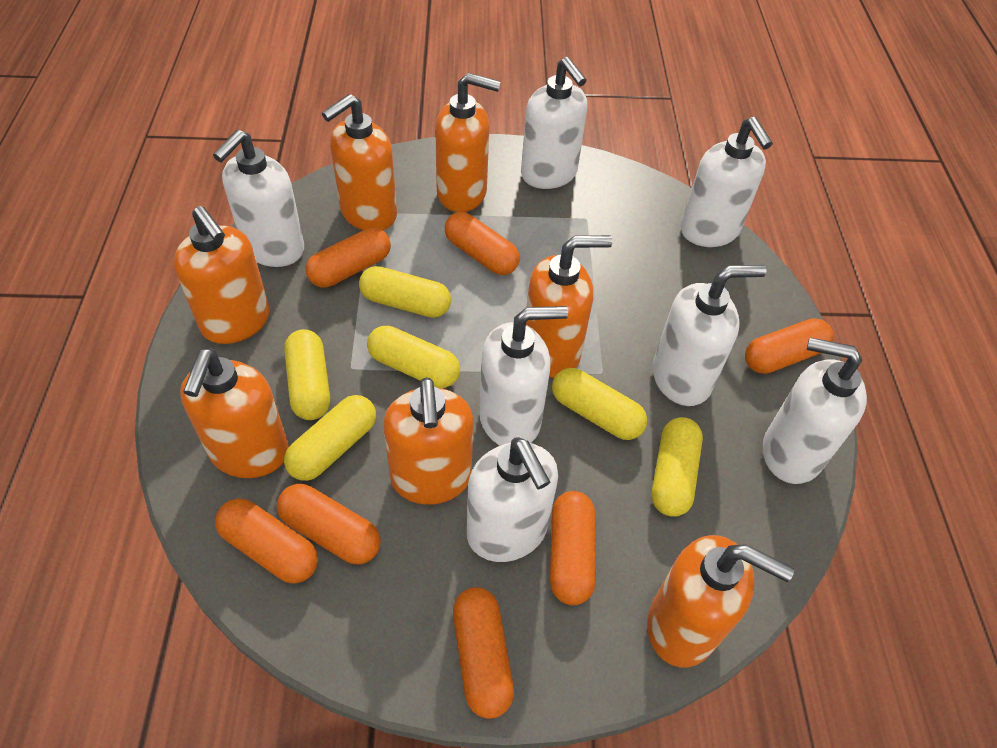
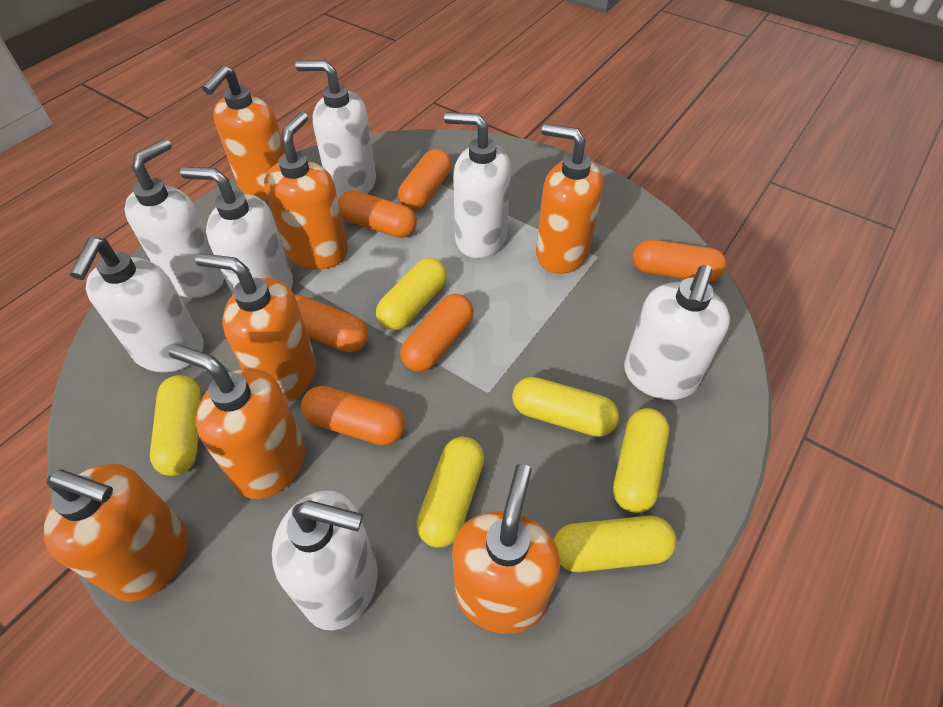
orange capsule: [215,499,318,584] [277,484,381,564] [306,227,391,287] [445,212,520,275] [453,587,514,719] [550,491,595,605] [745,318,834,374] = 7 -> [295,295,368,352] [301,386,405,445] [338,190,417,238] [398,149,451,211] [400,294,474,372] [632,240,726,282] = 6

